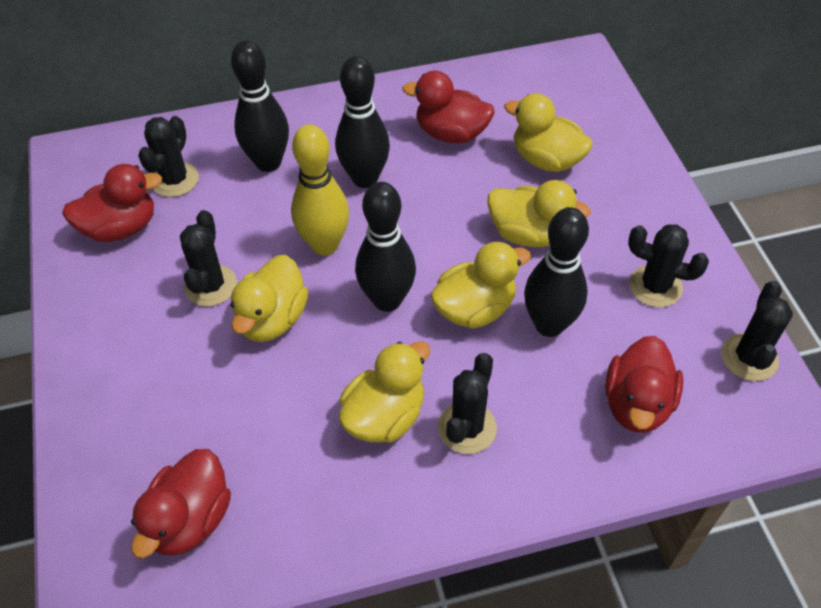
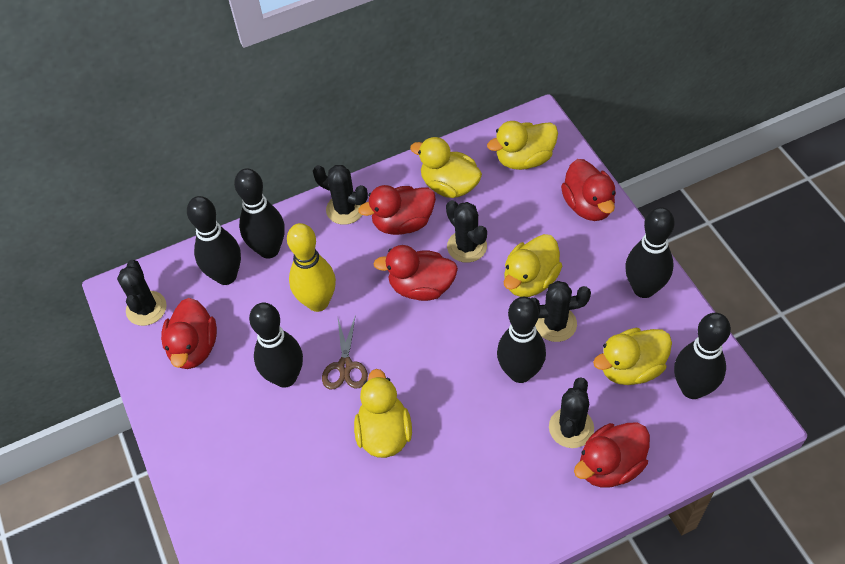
black bowling pin: [231,40,289,172] [335,56,390,188] [355,182,416,312] [524,207,589,337] = 4 -> [187,196,241,285] [234,168,285,259] [249,303,303,388] [497,297,546,383] [625,207,675,298] [674,313,731,399] = 6
brown scissors: none = 0 -> [322,315,368,389] = 1
red duck: [62,164,162,242] [131,449,231,558] [402,71,495,143] [605,336,684,433] = 4 -> [161,298,217,369] [358,185,436,235] [373,245,458,301] [561,159,616,221] [574,422,650,488] = 5

